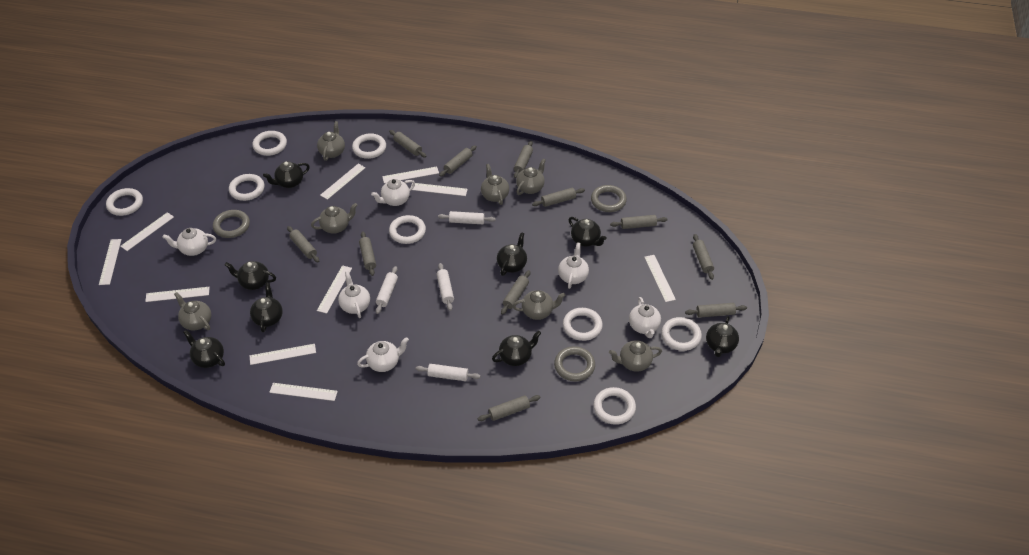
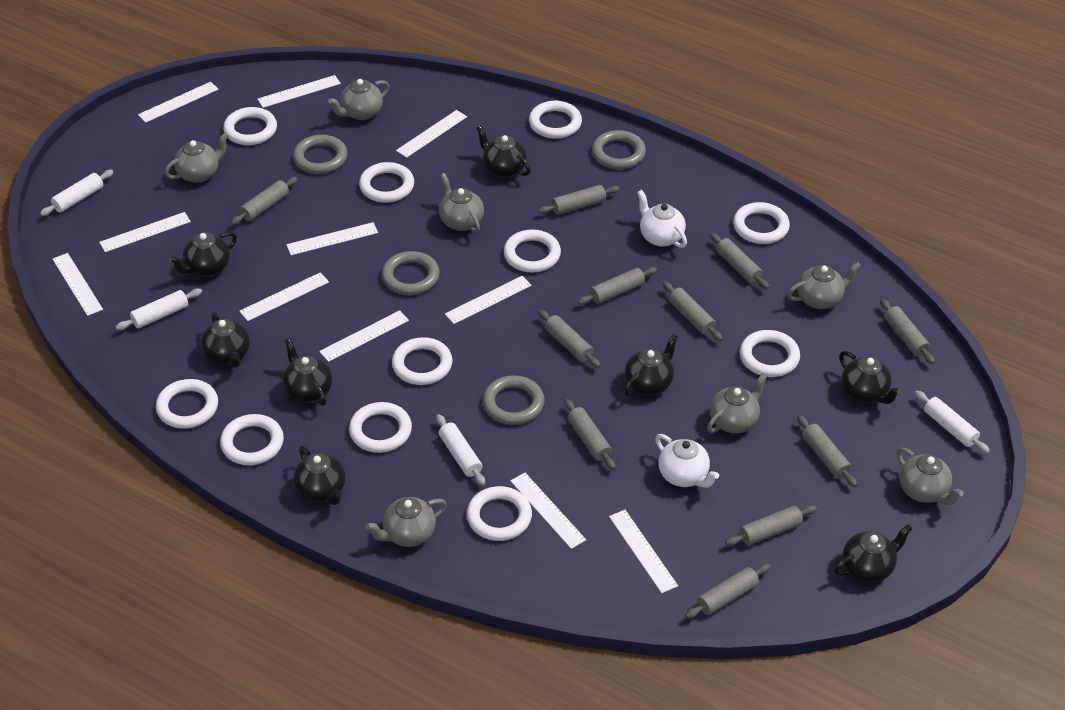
grey ring: [213,210,250,238] [554,346,595,381] [591,185,627,212] = 3 -> [293,135,347,174] [382,251,440,295] [483,375,545,425] [592,130,646,169] = 4
white ring: [106,188,143,216] [229,174,265,201] [252,131,287,156] [352,133,386,159] [389,215,426,244] [563,308,603,341] [593,387,636,425] [661,317,702,351] = 8 -> [156,379,218,429] [220,414,284,465] [223,107,277,145] [349,402,412,453] [359,162,414,203] [392,337,453,385] [467,486,532,541] [504,229,561,272] [529,101,582,139] [733,202,790,244] [740,330,800,377] = 11
white ruler: [99,239,122,285] [120,212,174,251] [145,287,210,302] [250,344,316,365] [269,383,338,401] [317,265,352,314] [320,164,366,200] [382,167,439,183] [411,183,468,196] [644,255,676,302] = 10 -> [53,253,103,316] [99,212,191,252] [138,82,219,123] [239,272,329,321] [257,75,341,108] [286,222,378,255] [319,310,409,362] [396,110,467,158] [445,276,532,324] [510,473,586,549] [609,510,678,593] = 11
white teapot: [162,228,216,256] [338,271,370,318] [357,337,409,372] [371,179,415,206] [558,242,589,289] [629,297,661,338] = 6 -> [637,190,687,248] [655,434,719,488] = 2

